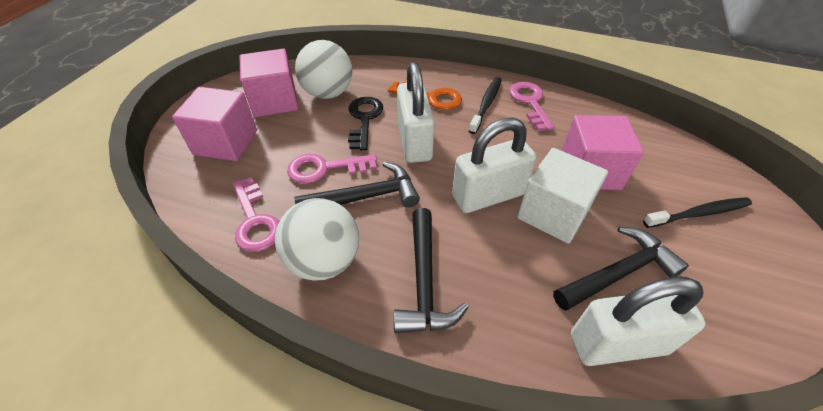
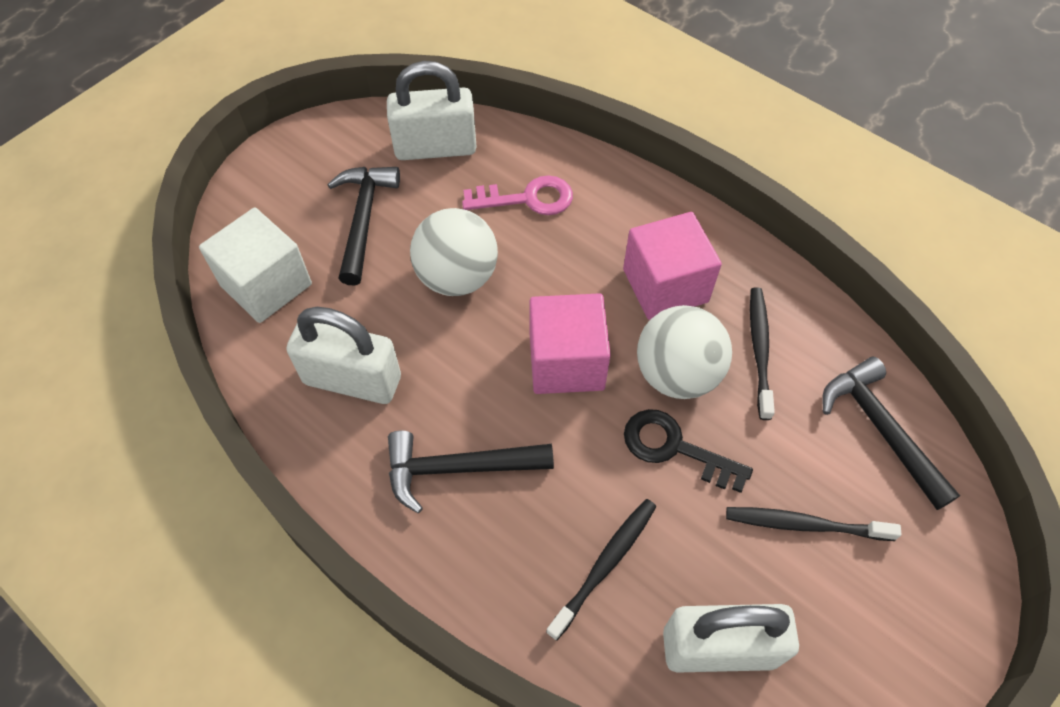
black toothbrush: [469,77,502,134] [643,197,752,228] = 2 -> [546,499,656,641] [726,507,901,541] [750,287,775,420] = 3
orange key: [388,81,462,110] = 1 -> none = 0
pink cube: [172,87,257,161] [239,49,298,117] [561,115,644,190] = 3 -> [530,293,611,394] [623,212,722,320] = 2
pink key: [232,177,280,252] [287,154,377,184] [509,82,555,131] = 3 -> [462,175,573,215] = 1

